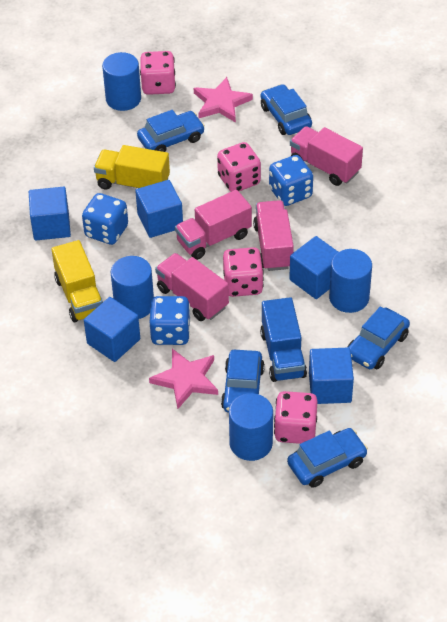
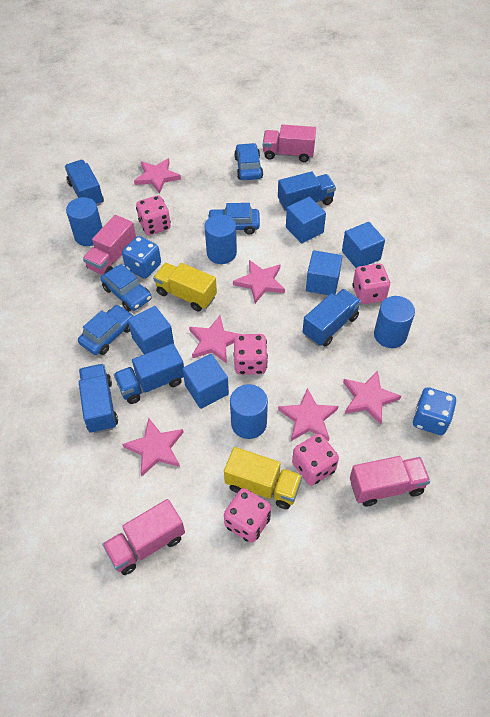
blue car: [137,110,205,152] [221,350,265,413] [261,84,312,135] [287,428,368,488] [347,306,410,369] = 5 -> [78,305,134,355] [100,264,152,311] [207,203,260,235] [234,143,263,180] = 4
blue dice: [82,193,128,245] [150,296,191,345] [269,155,313,206] = 3 -> [122,236,161,279] [412,387,456,435] = 2
blue truck: [260,297,307,382] = 1 -> [65,160,104,206] [79,364,118,434] [114,343,184,404] [278,171,336,211] [302,289,361,347] = 5
pink dice: [140,51,176,95] [217,142,261,192] [223,247,264,297] [274,391,317,444] = 4 -> [136,195,171,235] [224,488,271,543] [234,334,268,375] [292,434,339,486] [352,264,390,304] = 5
pink star: [149,349,218,409] [194,77,253,123] = 2 -> [122,418,184,476] [134,158,181,194] [189,316,239,364] [233,260,285,303] [278,388,338,441] [343,370,401,425] = 6

